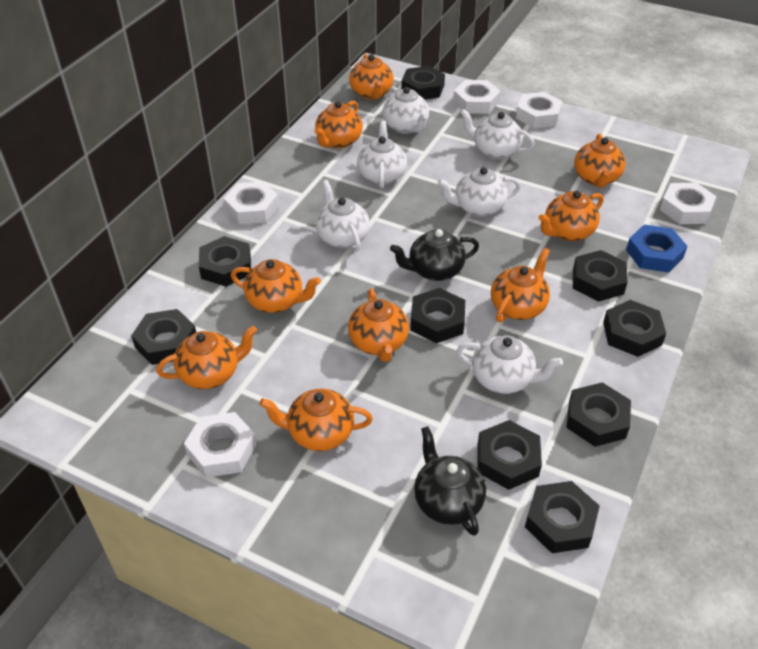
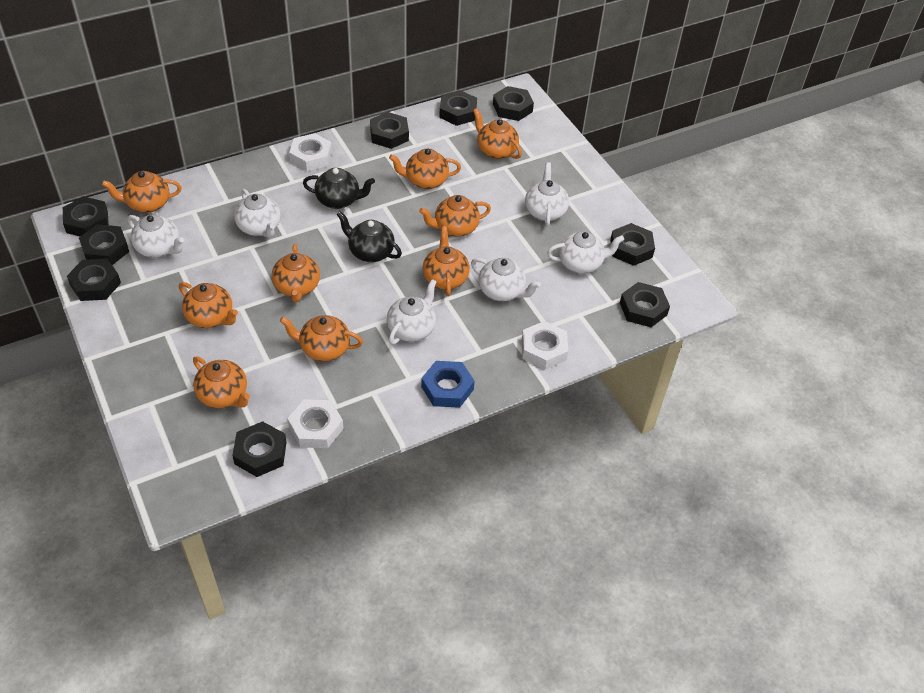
white nut: [184,412,256,478] [224,181,279,224] [453,80,500,114] [516,92,563,128] [660,182,717,224] = 5 -> [288,399,344,448] [289,133,332,171] [522,321,568,369] = 3

